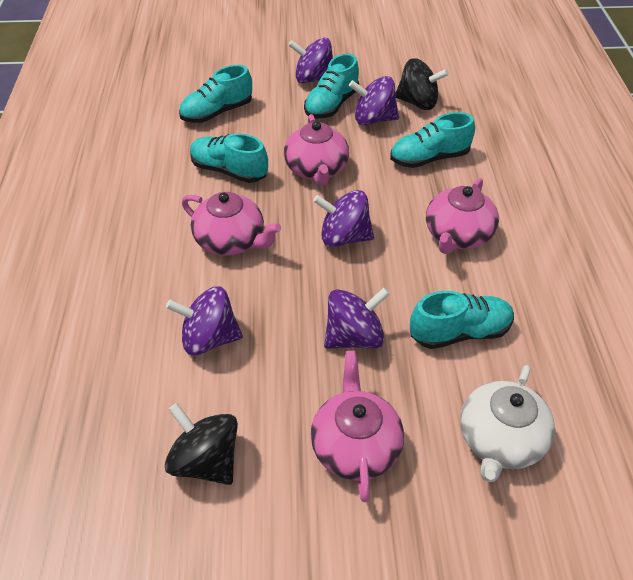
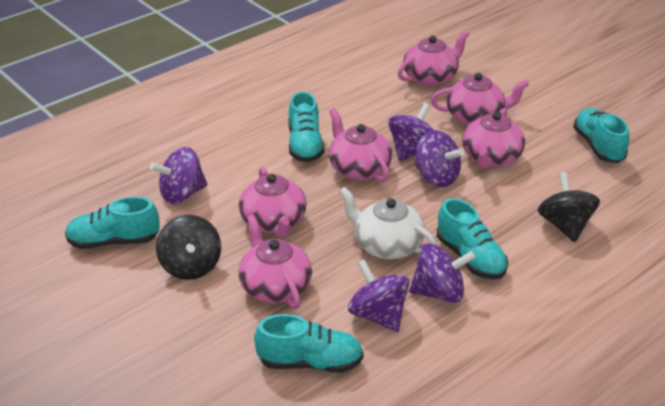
pink teapot: [182,192,281,256] [284,114,349,186] [311,351,404,502] [426,178,499,254] = 4 -> [239,167,307,238] [239,214,312,309] [329,108,392,182] [398,30,469,86] [431,73,529,125] [462,108,525,169] = 6

